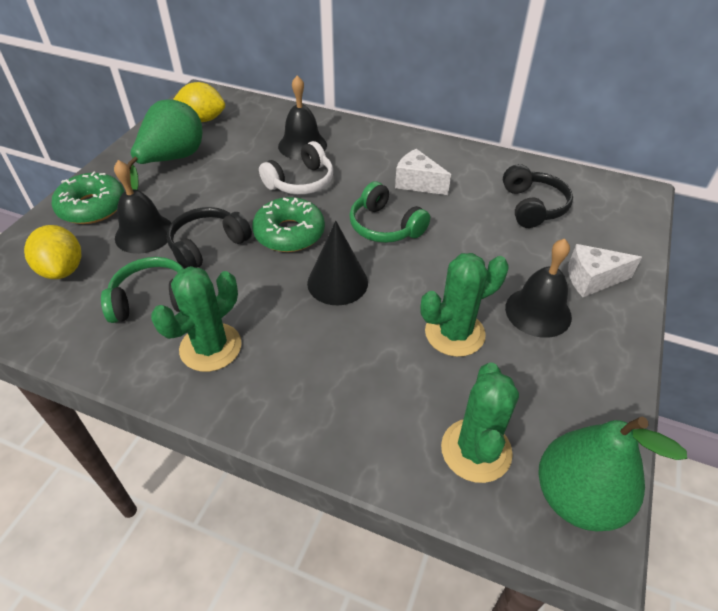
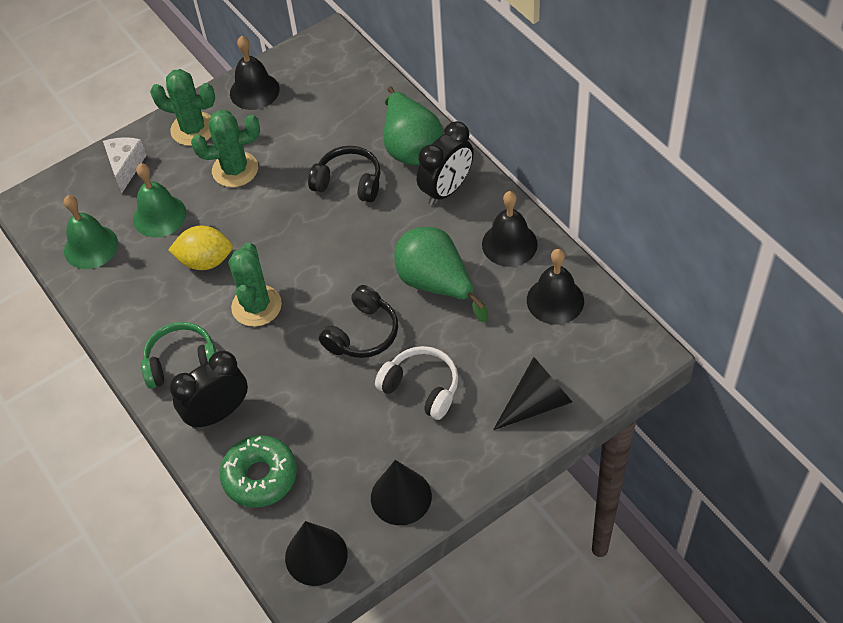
black clock: none = 0 -> [170,351,248,429] [417,121,474,205] = 2
black cone: [307,221,368,305] = 1 -> [285,521,347,586] [371,460,432,525] [493,357,572,430] = 3
green bell: none = 0 -> [64,195,118,269] [133,163,186,237] = 2
green donut: [52,172,125,224] [252,197,325,252] = 2 -> [220,435,297,508] = 1
green headphones: [101,257,184,323] [349,181,430,243] = 2 -> [141,322,217,389] = 1
white cheese: [395,149,451,195] [568,244,642,297] = 2 -> [103,137,147,193] = 1
yellow lemon: [24,225,81,279] [173,82,225,122] = 2 -> [168,226,233,270] = 1

